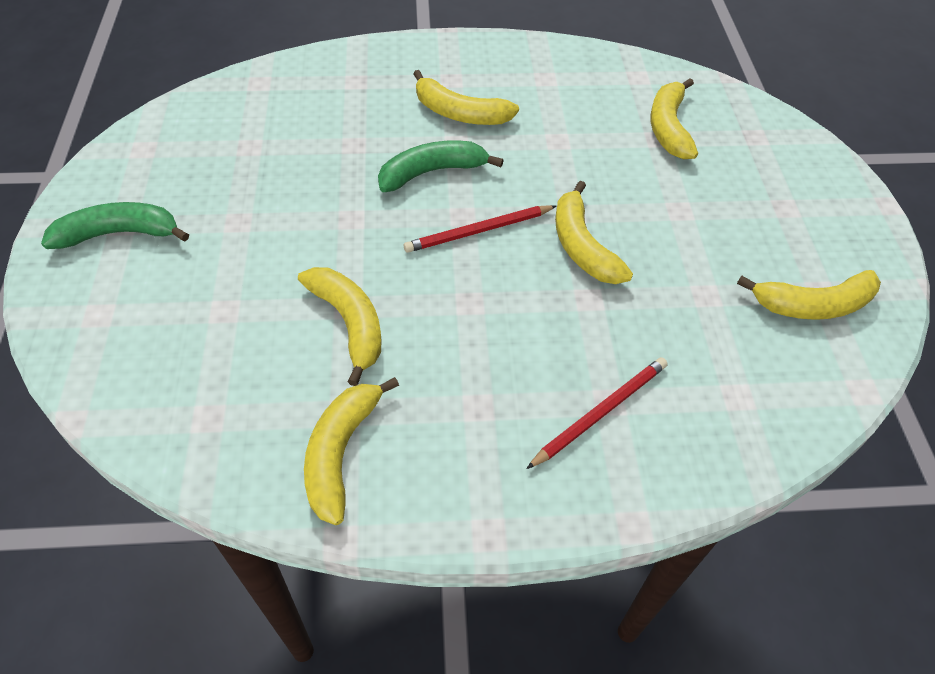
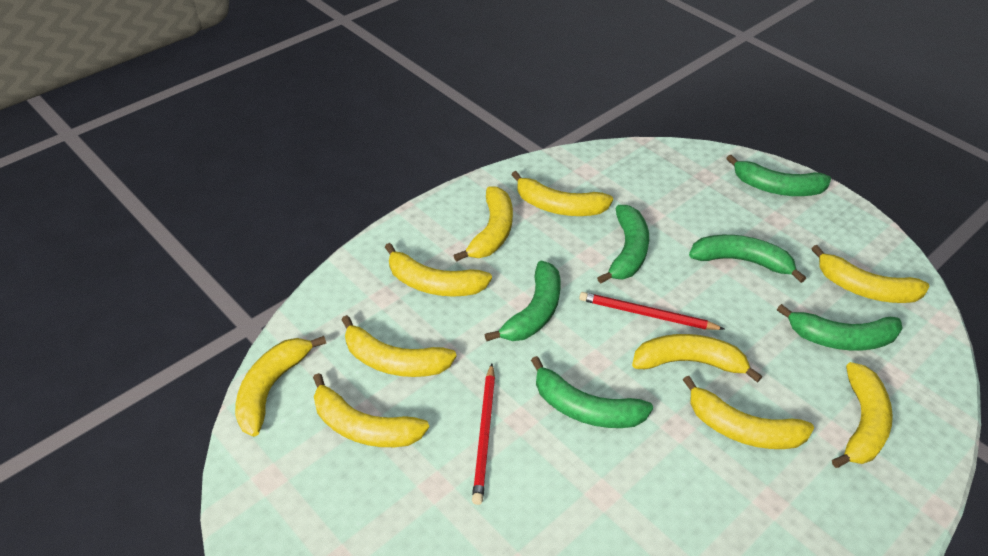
green banana: [41,202,189,249] [378,140,504,192] = 2 -> [485,261,561,341] [531,356,653,428] [597,205,649,284] [689,235,806,283] [726,155,831,196] [777,304,903,351] = 6
yellow banana: [298,267,381,386] [304,377,399,525] [413,70,519,125] [555,181,633,284] [650,78,698,159] [737,270,881,320] = 6 -> [235,336,326,436] [313,373,429,447] [342,315,457,377] [385,243,492,296] [453,186,513,262] [511,171,613,216] [632,334,762,383] [683,376,814,449] [811,245,930,303] [832,362,893,468] = 10

